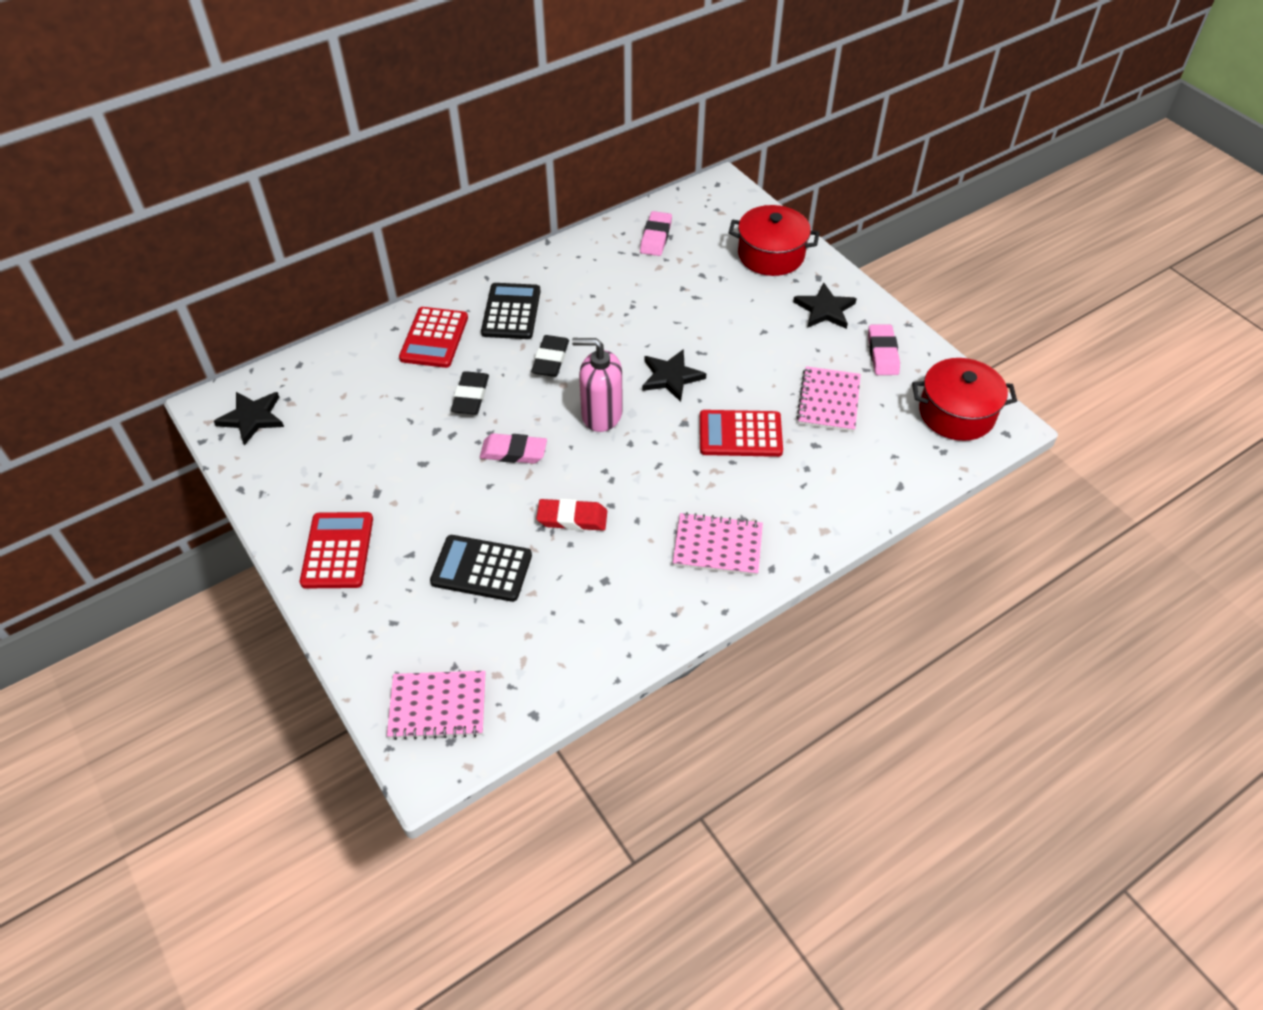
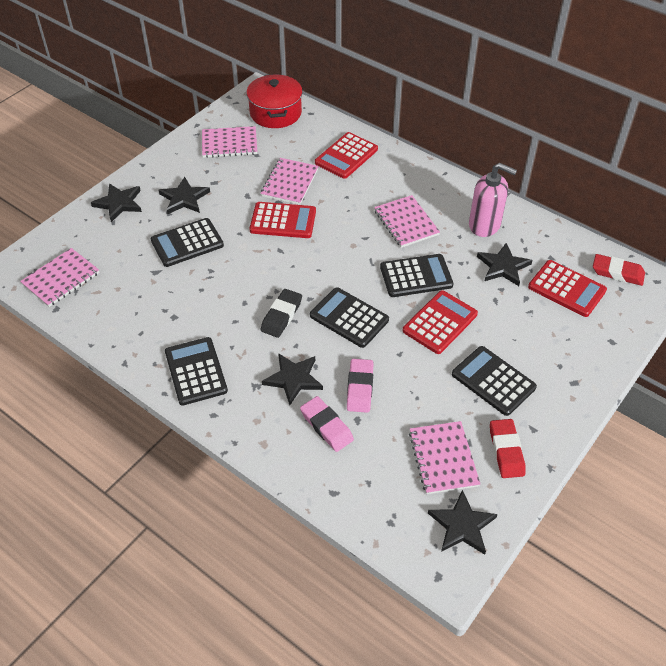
black calculator: [430,535,532,602] [481,283,541,339] = 2 -> [150,218,224,267] [165,337,228,406] [310,287,389,348] [380,254,454,297] [452,346,537,416] = 5
black eraser: [451,371,489,415] [531,335,569,377] = 2 -> [261,289,302,338] = 1
black star: [214,392,284,445] [642,349,706,402] [793,283,857,329] = 3 -> [91,183,142,222] [159,177,210,214] [262,353,323,405] [428,490,498,555] [477,243,533,286] = 5
pink eraser: [480,433,547,464] [640,211,672,256] [868,324,900,375] = 3 -> [300,396,354,452] [347,359,374,413] = 2
pink notebook: [387,671,486,740] [673,512,763,576] [797,366,861,432] = 3 -> [20,248,100,307] [202,126,257,158] [260,158,319,205] [374,195,440,248] [409,421,480,494] = 5
red calculator: [300,512,373,589] [399,307,468,368] [700,410,783,457] = 3 -> [249,202,316,238] [315,132,378,179] [403,290,478,354] [528,260,607,317] = 4
red eraser: [536,499,607,531] = 1 -> [490,419,525,478] [593,254,645,286] = 2
red pot: [728,205,819,276] [912,358,1017,441] = 2 -> [246,74,303,128] = 1

